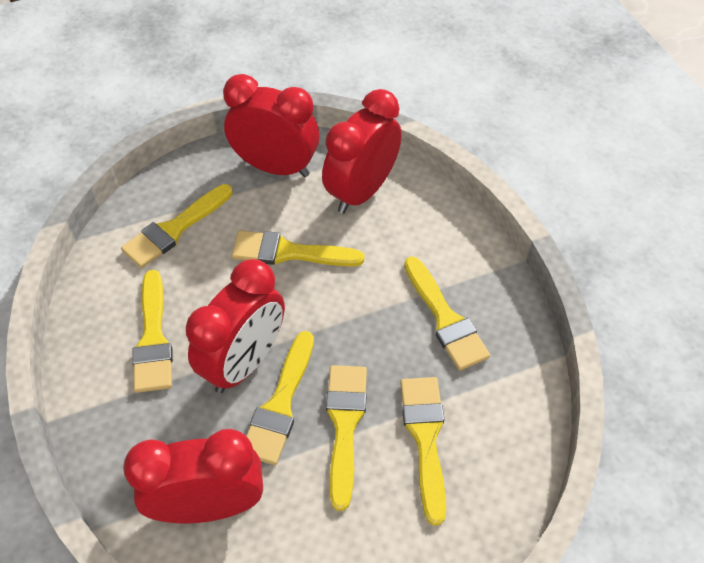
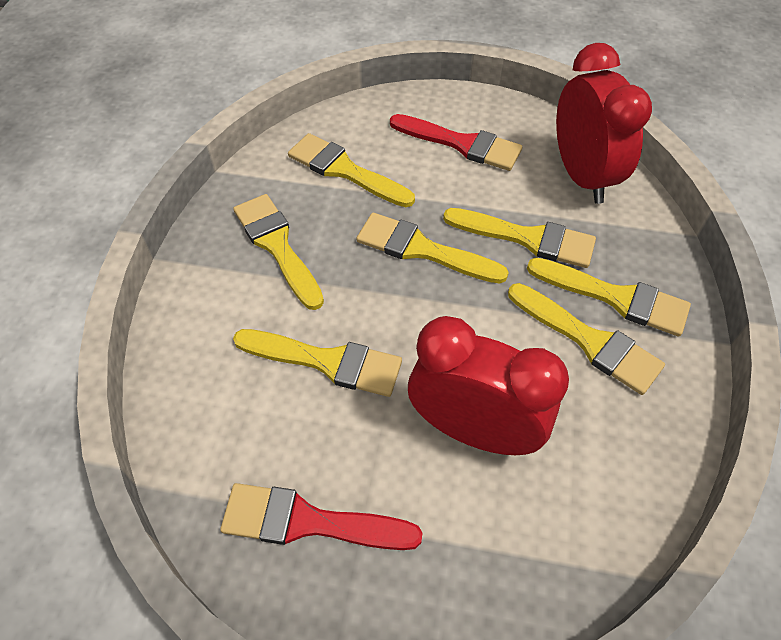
red brush: none = 0 -> [220,483,422,550] [390,114,522,171] = 2
red clock: [123,429,263,524] [186,259,285,393] [223,74,319,177] [322,89,402,214] = 4 -> [408,316,569,455] [556,43,652,204] = 2

